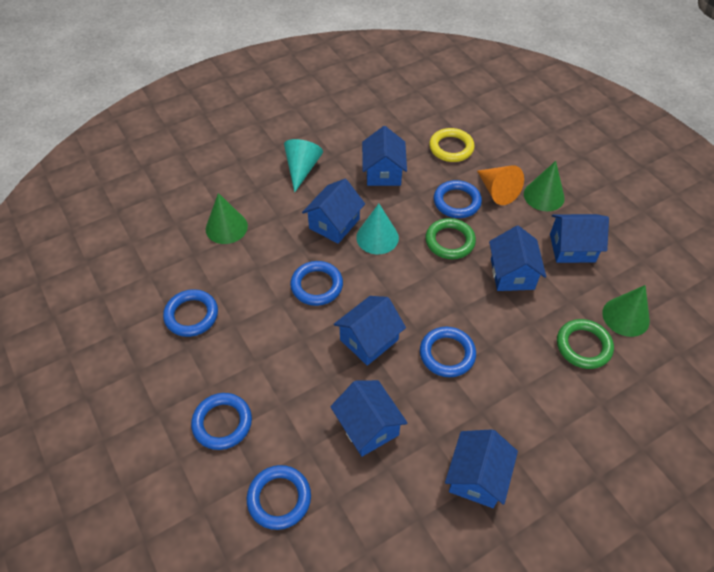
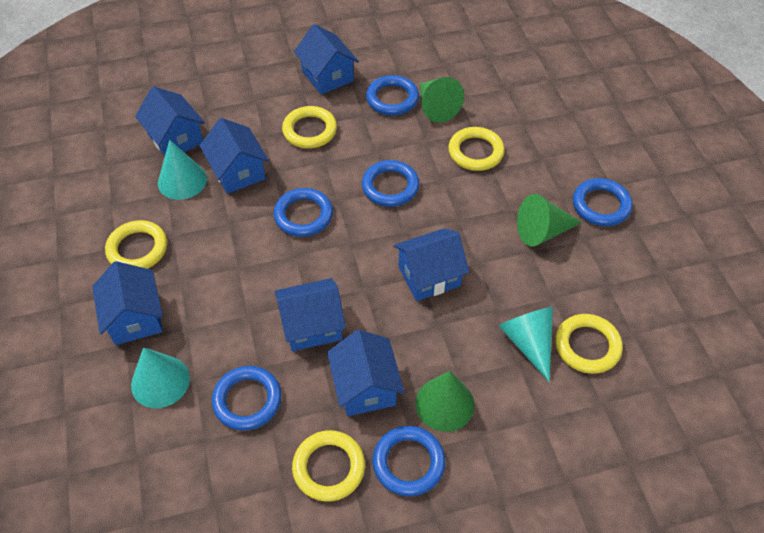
green ring: [425,218,476,259] [557,319,614,369] = 2 -> none = 0
orange cone: [477,165,524,205] = 1 -> none = 0
turquoise cone: [284,139,323,193] [356,204,399,254] = 2 -> [131,347,190,408] [158,140,207,200] [498,307,553,382] = 3
yellow ring: [429,128,475,162] = 1 -> [105,220,167,269] [282,106,337,148] [292,430,365,502] [448,127,505,171] [555,314,623,374] = 5

